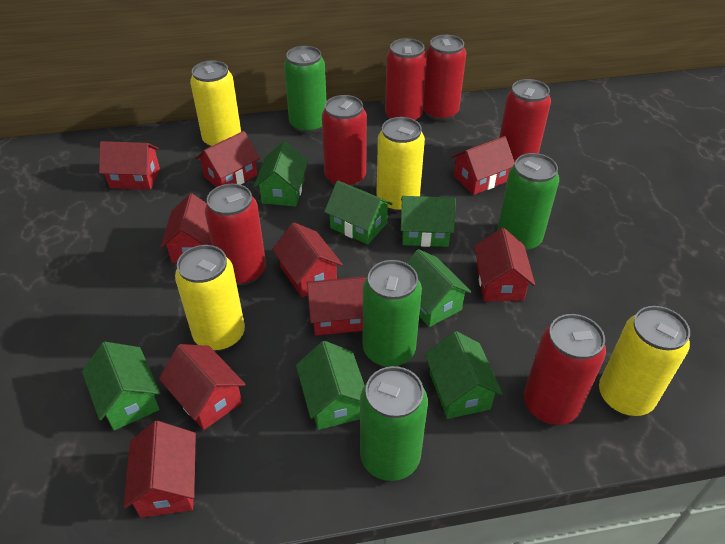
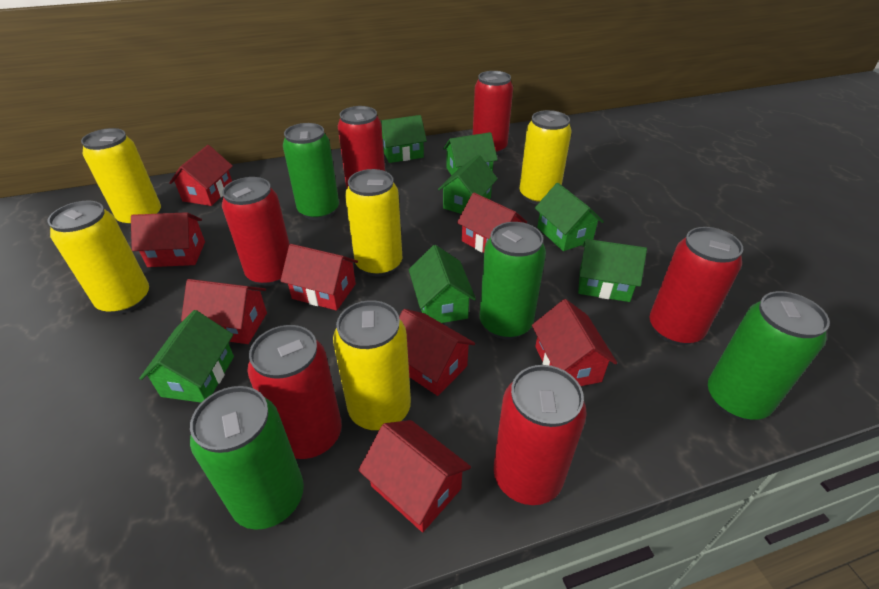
red house: [99,141,160,190] [124,421,196,518] [159,344,246,430] [160,194,212,263] [196,131,260,187] [272,222,343,298] [307,276,366,336] [451,136,515,195] [474,228,535,302] = 9 -> [131,212,205,267] [169,145,233,206] [181,279,267,344] [280,244,358,311] [358,420,471,532] [399,309,475,396] [457,193,527,253] [532,299,617,386] = 8
yellow can: [175,245,245,351] [190,60,241,147] [376,117,425,212] [599,306,690,416] = 4 -> [48,201,149,314] [81,128,161,226] [333,300,411,431] [345,169,402,277] [519,110,572,204] = 5

